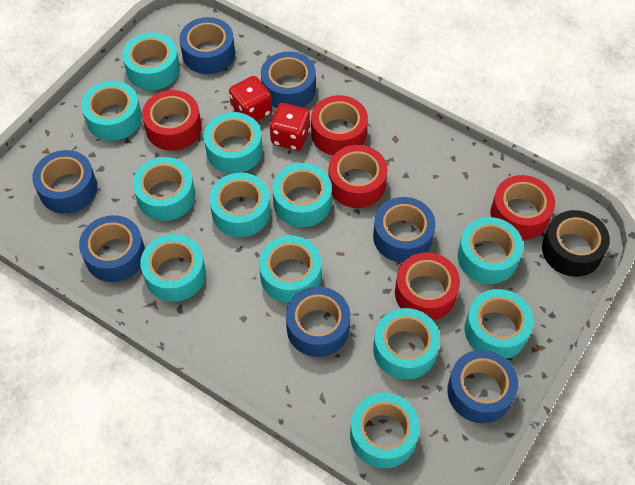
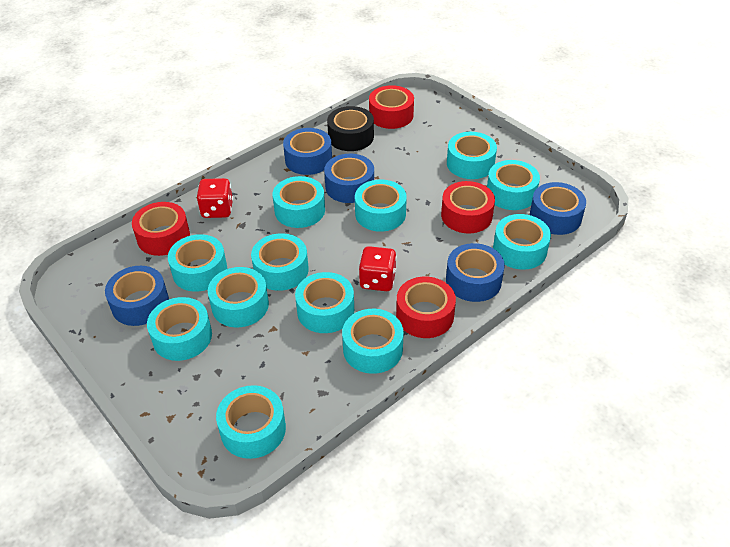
blue tape: [32,150,97,214] [79,215,145,282] [179,17,235,74] [261,52,316,108] [286,287,350,357] [373,197,436,263] [447,350,518,423] = 7 -> [105,266,169,326] [283,128,332,175] [324,154,374,203] [446,243,505,302] [530,182,586,235] = 5
red tape: [142,90,202,151] [311,95,368,155] [328,145,388,208] [395,252,460,320] [490,175,555,240] = 5 -> [132,202,190,256] [369,85,414,129] [396,277,456,338] [441,181,495,233] = 4

